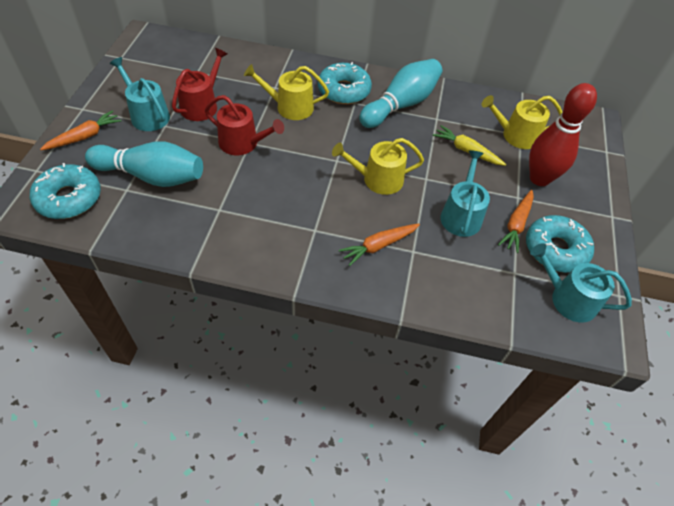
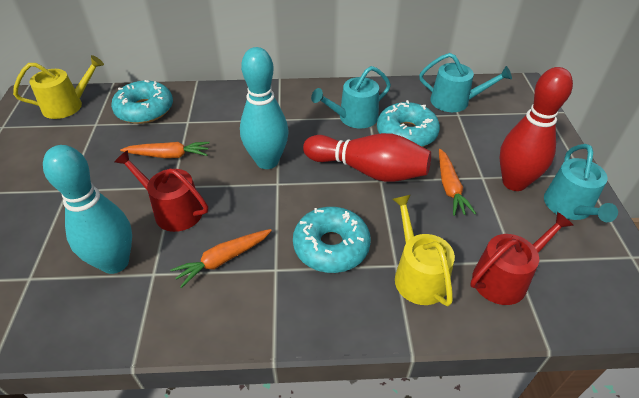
red bowling pin: [529,83,597,186] = 1 -> [303,133,431,182] [500,67,573,191] = 2
yellow carrot: [433,125,506,166] = 1 -> none = 0
yellow watering can: [244,64,329,120] [332,138,424,195] [482,95,562,149] = 3 -> [13,55,104,119] [393,195,455,306] = 2

